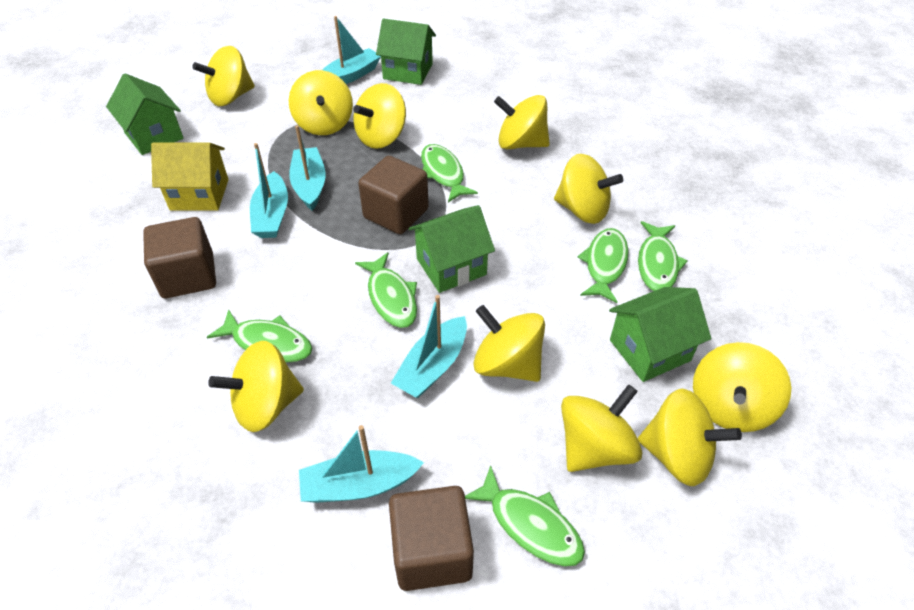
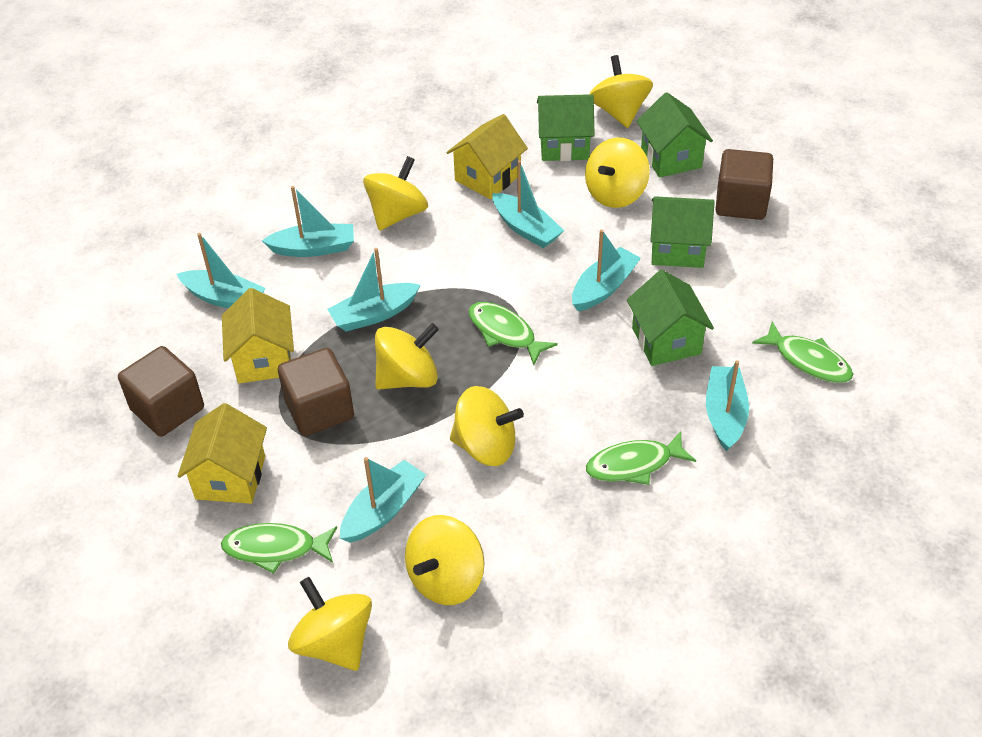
green fish: [207,309,312,363] [355,252,417,328] [421,144,478,203] [465,465,585,567] [577,228,628,303] [638,221,688,291] = 6 -> [221,523,337,574] [469,302,558,365] [586,431,696,485] [752,322,853,383] = 4
turquoise boat: [250,143,288,238] [289,125,326,211] [299,425,424,503] [322,16,381,84] [391,295,467,398] = 5 -> [177,233,266,308] [262,186,354,257] [327,248,420,332] [340,457,426,543] [492,160,564,248] [572,230,641,311] [706,360,749,451] = 7
yellow house: [151,142,228,211] = 1 -> [178,403,267,504] [222,288,294,383] [446,114,528,199] = 3
yellow spinning top: [192,46,255,106] [208,341,304,432] [289,70,353,135] [353,83,406,149] [473,305,545,382] [494,95,550,149] [554,154,623,224] [561,384,642,472] [638,389,742,486] [693,342,791,432] = 10 -> [288,577,372,671] [363,156,428,231] [375,323,439,389] [405,515,485,605] [450,386,524,466] [585,137,650,208] [590,55,653,128] = 7

